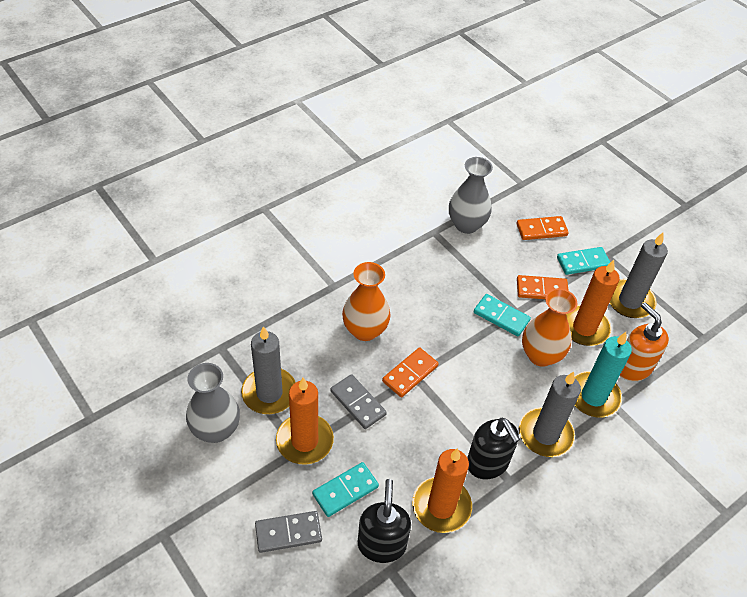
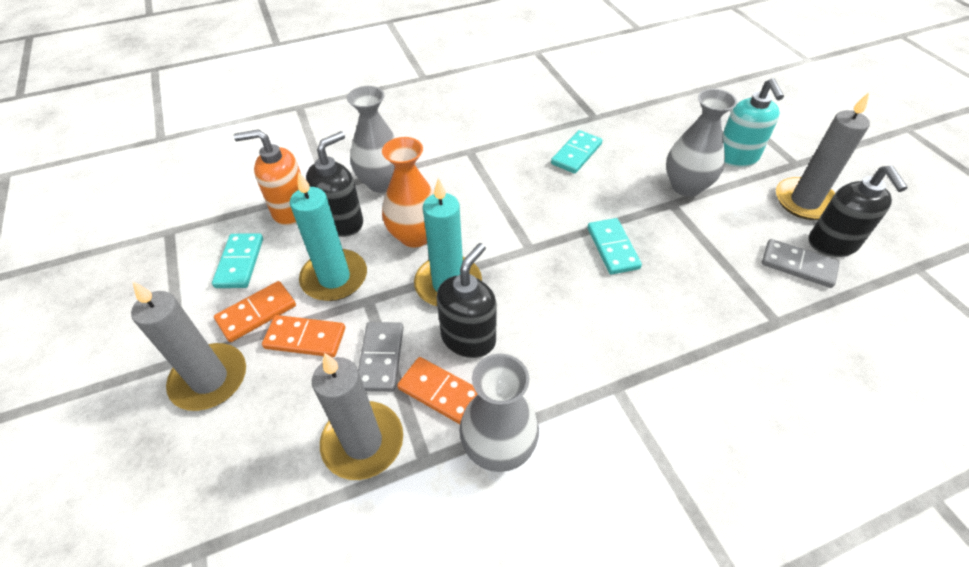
black soap dispenser: [358,479,411,563] [467,418,520,479] = 2 -> [306,131,363,237] [436,243,497,358] [809,165,908,257] = 3
grey vase: [186,363,240,443] [449,157,493,234] = 2 -> [347,86,396,193] [459,354,539,472] [666,89,737,197] = 3
orange candle: [276,378,334,465] [412,448,472,533] [566,260,620,346] = 3 -> none = 0
orange vase: [342,262,390,341] [522,288,577,367] = 2 -> [382,137,434,247] = 1
turquoise candle: [574,332,632,418] = 1 -> [290,171,367,301] [414,177,482,306] = 2
turquoise soap dispenser: none = 0 -> [723,78,784,167] = 1

